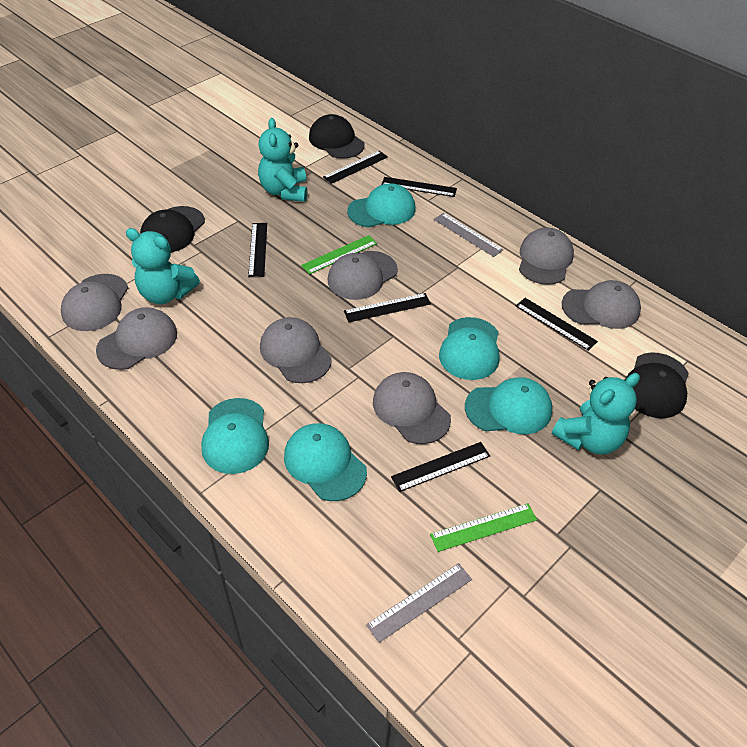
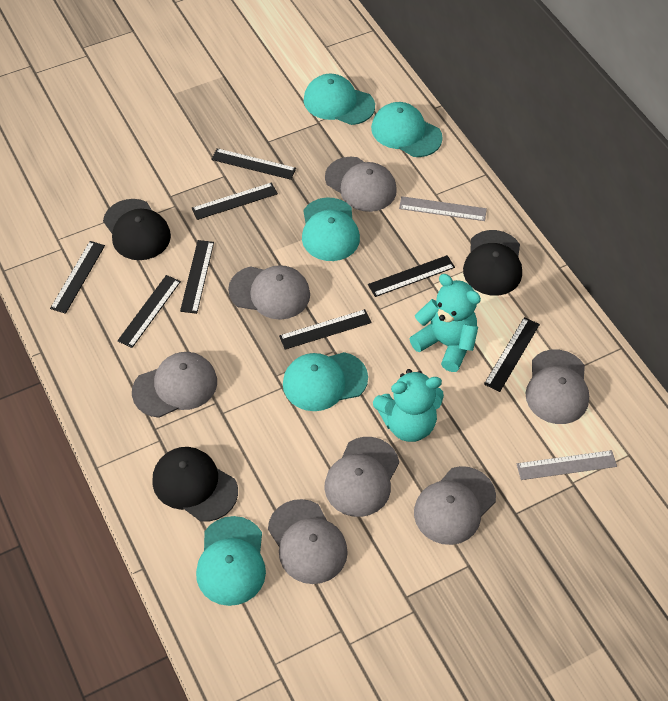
black ruler: [248,223,267,277] [323,151,388,184] [344,293,431,322] [381,177,457,197] [391,442,490,492] [516,298,598,351] = 6 -> [50,241,105,314] [117,275,181,348] [180,240,214,314] [192,182,278,220] [211,148,296,180] [279,309,372,350] [368,255,455,297] [484,317,540,392] = 8
green ruler: [301,235,377,274] [430,503,537,552] = 2 -> none = 0
turquoise teddy bear: [126,228,200,304] [258,118,307,202] [552,373,640,455] = 3 -> [373,369,444,442] [409,274,481,372] = 2

